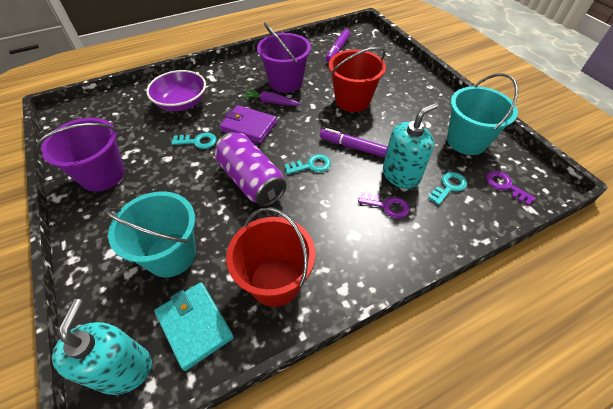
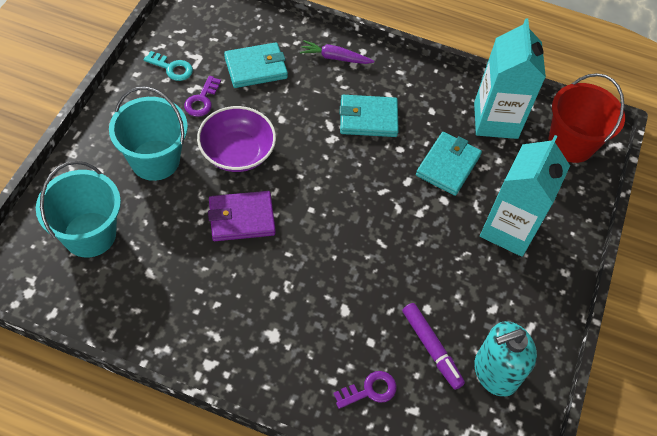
purple bucket: [36,118,125,192] [257,23,311,93] = 2 -> none = 0
purple can: [215,132,287,207] = 1 -> none = 0
purple marker: [320,128,388,157] [325,29,350,62] = 2 -> [402,303,465,390] = 1
red bucket: [226,207,315,307] [329,47,386,112] = 2 -> [548,73,625,163] = 1
turquoise carton: none = 0 -> [474,18,546,139] [480,135,570,257] = 2
turquoise key: [171,132,217,149] [285,154,331,174] [428,172,467,205] = 3 -> [144,51,193,81] = 1
turquoise soap dispenser: [52,299,152,395] [383,103,438,189] = 2 -> [474,321,537,397] = 1
turquoise wallet: [154,282,234,371] = 1 -> [224,42,288,88] [340,95,399,137] [416,132,482,196] = 3

